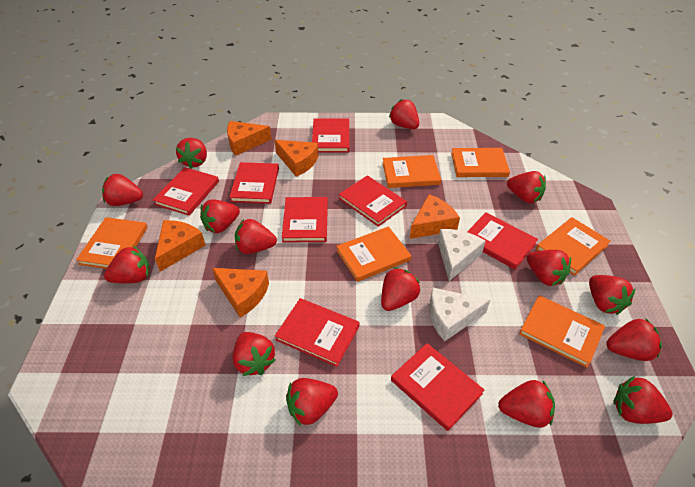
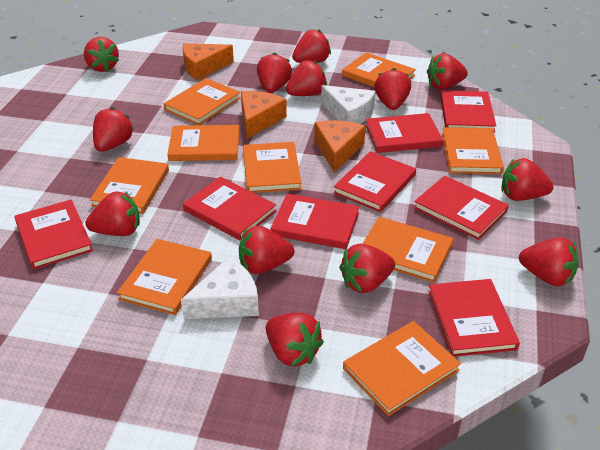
orange book: [76,217,148,269] [336,226,411,282] [383,155,441,188] [451,148,510,177] [519,295,605,368] [536,217,610,276] = 6 -> [90,157,169,214] [117,239,212,315] [164,78,241,125] [167,125,239,161] [243,142,302,193] [342,52,416,87] [343,321,461,416] [362,217,453,283] [442,127,504,174] = 9
orange cheese: [155,220,206,272] [212,268,269,317] [227,121,271,156] [275,140,318,177] [410,194,460,239] = 5 -> [183,43,234,80] [241,91,287,139] [314,120,366,172] = 3
red strawberry: [102,174,143,206] [104,246,150,283] [176,138,207,169] [200,199,240,233] [233,332,276,376] [235,219,277,254] [286,378,338,426] [381,267,421,311] [389,99,419,129] [498,380,555,428] [507,171,546,203] [527,250,571,286] [589,275,636,315] [606,318,662,361] [613,376,673,424] = 15 -> [84,37,119,72] [85,192,140,236] [93,107,134,152] [239,226,294,274] [257,52,292,93] [266,312,324,367] [286,60,327,96] [292,29,331,63] [339,244,395,293] [375,68,411,110] [427,53,468,90] [501,158,553,201] [519,237,579,287] = 13

